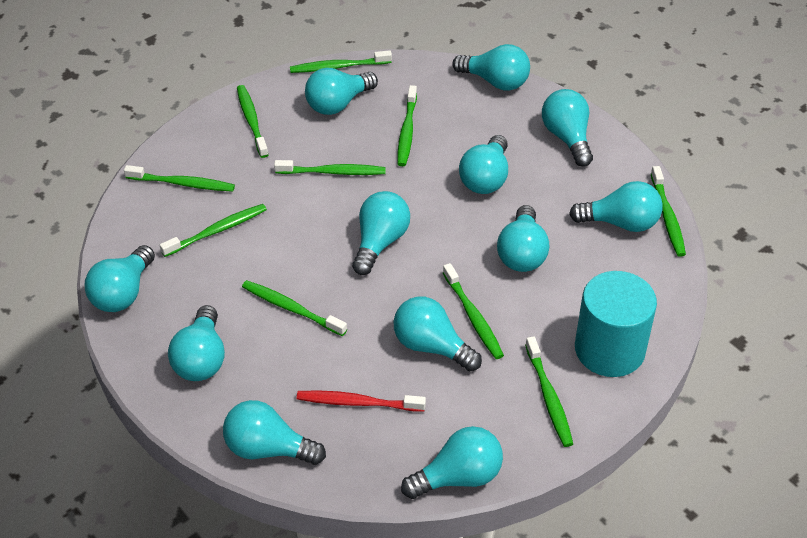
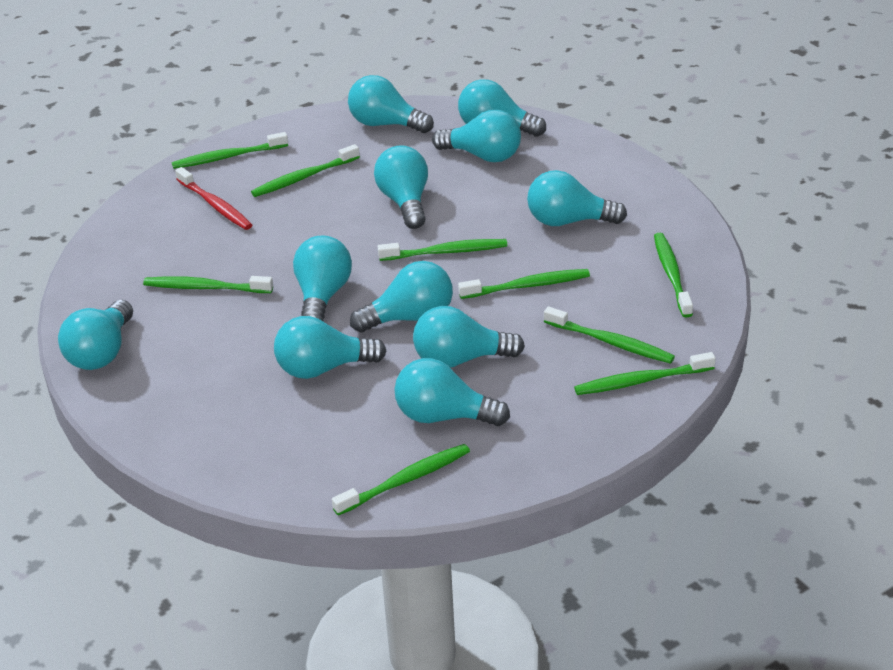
green toothbrush: [124,165,235,192] [160,204,267,257] [237,85,268,158] [242,280,347,336] [274,160,386,175] [290,50,392,73] [398,85,417,166] [443,263,504,359] [525,336,573,447] [651,166,686,257] = 10 -> [143,276,273,293] [172,132,288,169] [251,144,360,197] [332,444,470,516] [378,239,507,261] [458,269,590,299] [544,307,675,364] [574,352,716,395] [654,233,693,318] = 9
turquoise cylinder: [575,271,657,377] = 1 -> none = 0
turquoise light bulb: [85,245,155,312] [168,305,225,381] [223,400,326,465] [305,68,378,115] [352,191,410,275] [394,296,482,371] [401,426,503,499] [452,44,530,91] [459,135,508,194] [497,205,549,272] [542,89,593,167] [569,181,663,232] = 12 -> [58,300,133,370] [274,316,386,379] [293,236,352,322] [348,75,434,133] [350,261,453,333] [374,145,428,229] [394,358,510,426] [413,306,525,368] [432,109,521,162] [458,79,546,137] [527,170,627,226] = 11

